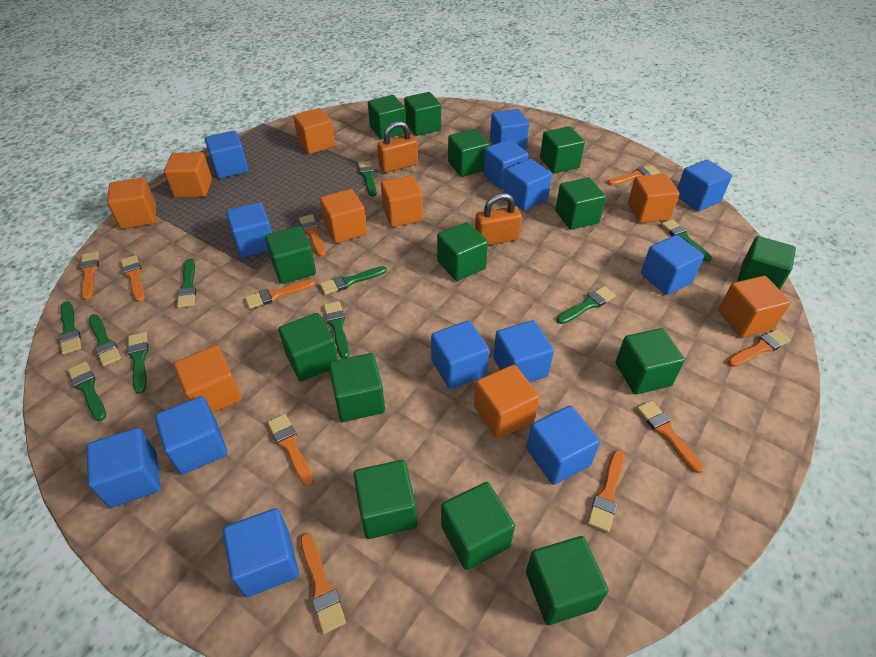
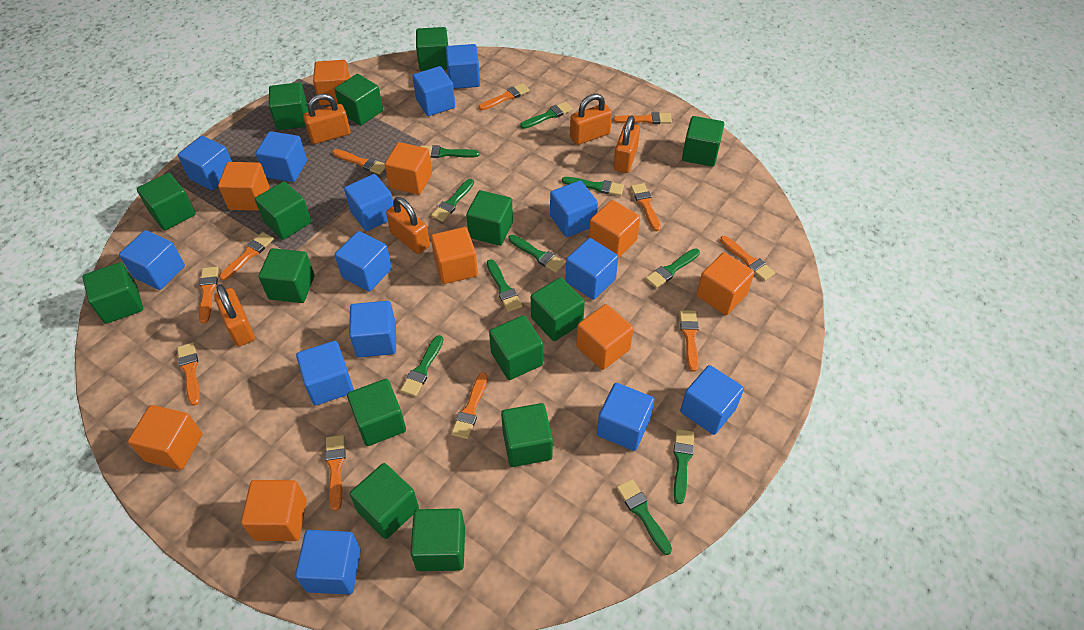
blue cube: [86,428,161,508] [155,396,227,475] [205,131,249,179] [223,508,299,597] [226,202,272,258] [431,321,489,389] [483,139,529,189] [490,109,529,150] [493,320,554,382] [504,159,552,211] [527,406,600,485] [641,235,704,295] [677,159,732,211] = 13 -> [119,230,185,290] [178,136,232,190] [256,131,307,182] [295,530,361,595] [296,341,354,405] [335,231,392,291] [344,174,393,231] [349,301,396,358] [412,66,455,116] [446,44,480,89] [550,181,598,237] [566,238,618,300] [597,383,655,451] [680,365,744,435] = 14
green cube: [265,226,316,284] [279,313,338,381] [329,353,385,422] [354,460,417,539] [368,95,406,140] [404,92,441,136] [437,222,488,281] [441,482,515,570] [448,129,489,177] [526,536,608,625] [540,126,585,173] [555,178,606,230] [616,328,685,394] [737,236,796,290] = 14 -> [83,262,143,324] [137,173,196,230] [255,181,311,240] [259,248,315,303] [269,82,309,130] [335,74,383,125] [347,379,406,446] [350,463,419,539] [410,508,465,571] [416,27,448,71] [466,190,513,246] [489,315,543,380] [501,403,553,467] [531,277,585,341] [682,116,724,167] = 15
orange brush: [80,252,99,300] [121,255,145,302] [245,279,316,309] [267,414,314,486] [299,214,326,257] [300,533,346,634] [588,450,625,532] [608,165,660,185] [637,401,704,473] [728,329,791,367] = 10 -> [177,342,200,406] [199,267,219,324] [219,232,274,281] [325,435,346,511] [332,149,385,175] [451,372,488,439] [478,83,530,110] [613,112,672,124] [631,183,661,231] [680,310,699,372] [720,236,775,281] = 11
orange padlock: [377,121,418,173] [475,193,522,245] = 2 -> [214,284,255,346] [303,93,350,144] [386,197,430,254] [570,94,612,145] [614,115,640,173] = 5

